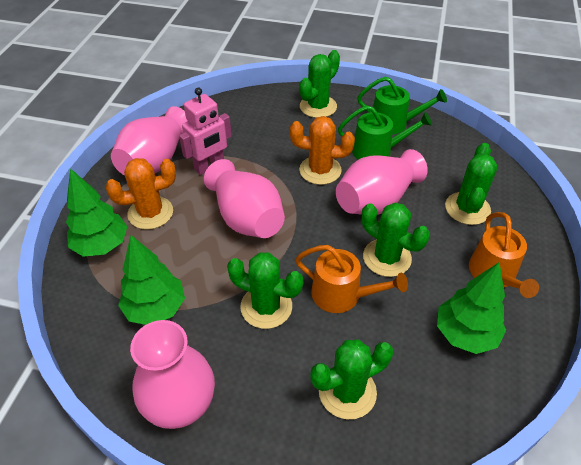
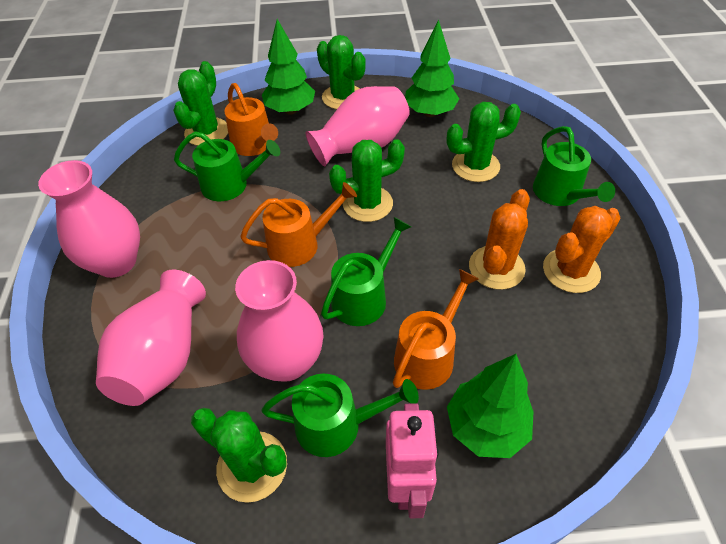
green watering can: [338,105,432,160] [357,77,447,134] = 2 -> [174,131,280,201] [261,374,419,457] [321,217,411,326] [533,126,615,206] = 4
orange watering can: [295,245,408,313] [469,212,539,298] = 2 -> [224,83,278,156] [240,182,357,267] [393,269,479,390] = 3

